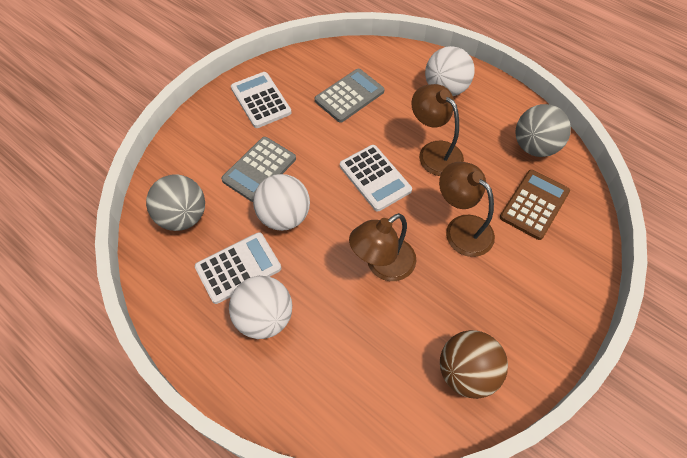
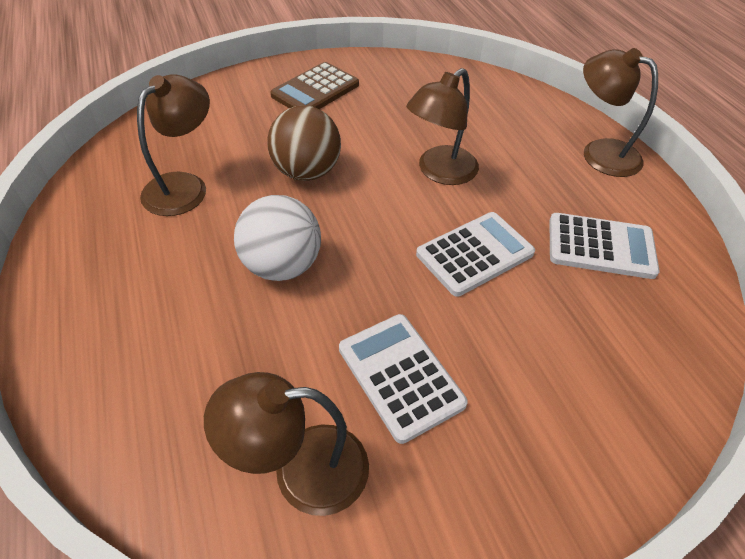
brown lamp: [349,213,416,281] [411,84,464,176] [439,162,495,257] = 3 -> [137,74,210,216] [204,372,369,516] [406,68,479,185] [583,48,658,177] = 4
grey ball: [146,174,205,231] [515,104,571,157] = 2 -> none = 0
grey calculator: [221,137,296,202] [315,69,384,123] = 2 -> none = 0
white ball: [229,276,292,339] [253,174,310,231] [425,46,475,96] = 3 -> [234,195,321,281] = 1

